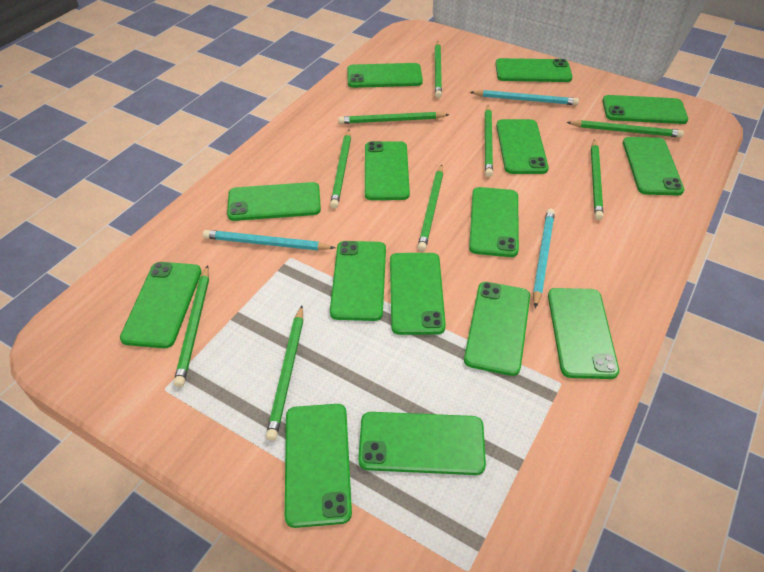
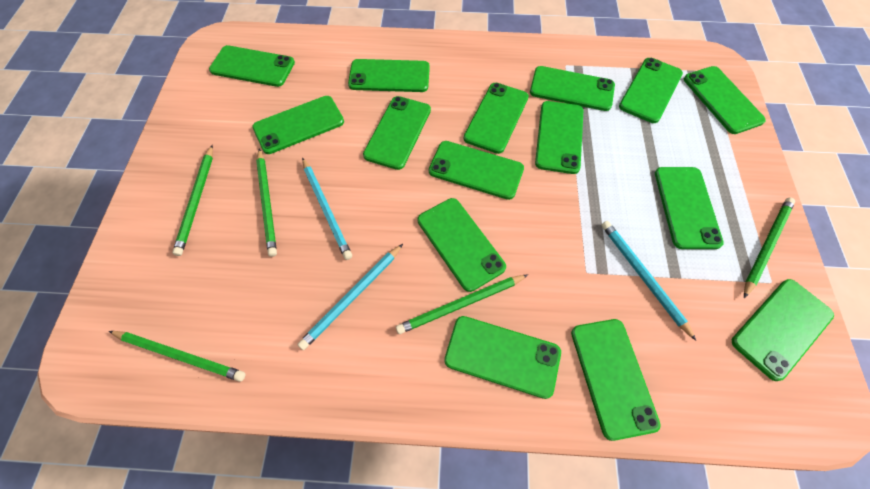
green pencil: [174,265,209,387] [266,306,303,441] [330,130,351,209] [338,112,449,124] [417,164,443,252] [435,41,442,98] [485,105,493,177] [566,120,684,138] [591,139,603,220] = 9 -> [109,331,246,382] [172,145,213,256] [256,149,277,257] [396,275,528,334] [744,198,795,298] = 5

